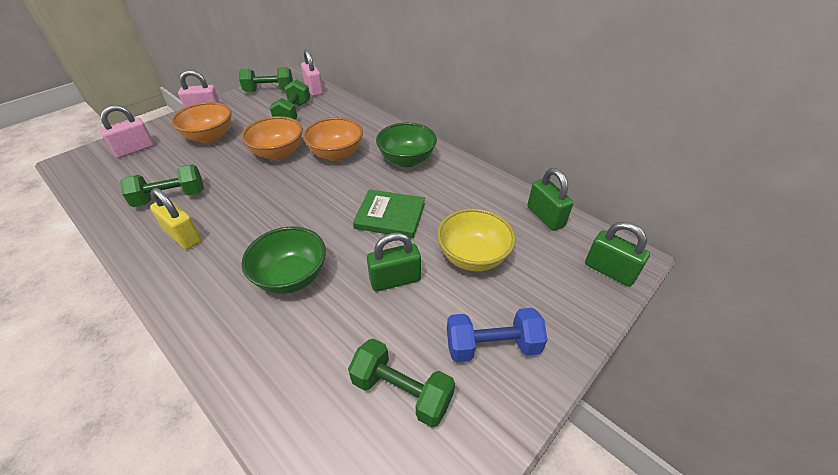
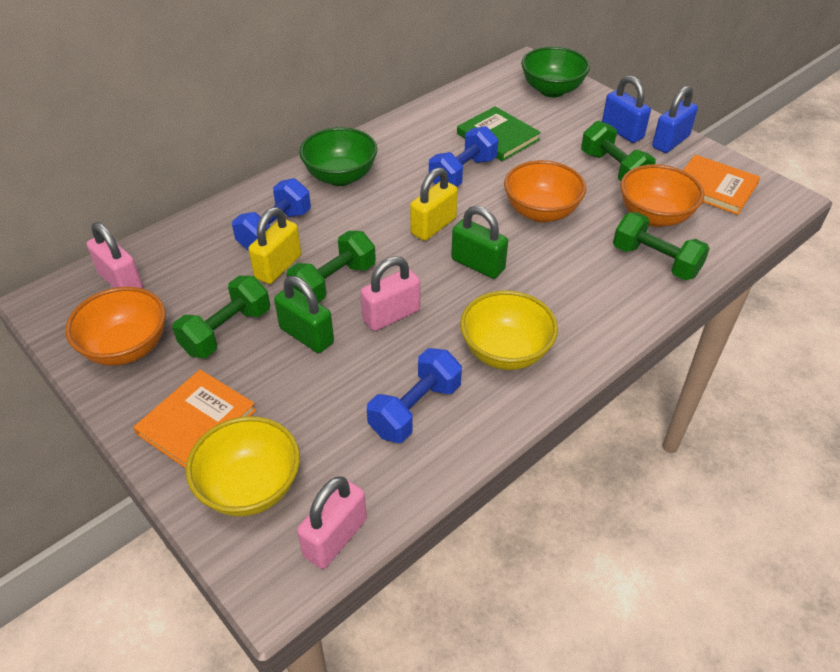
blue dumbbell: [447,308,548,362] = 1 -> [232,178,311,251] [367,348,462,443] [429,126,498,187] = 3
blue padlock: none = 0 -> [602,75,651,143] [652,86,698,153] = 2
green padlock: [367,232,421,291] [527,168,573,231] [585,222,650,287] = 3 -> [274,276,334,353] [451,206,508,279] = 2
orange book: none = 0 -> [133,370,256,469] [683,155,760,215] = 2
yellow bowl: [437,209,516,271] = 1 -> [186,416,300,516] [460,290,558,370] = 2
yellow padlock: [150,188,202,249] = 1 -> [248,207,301,284] [410,167,458,241] = 2

